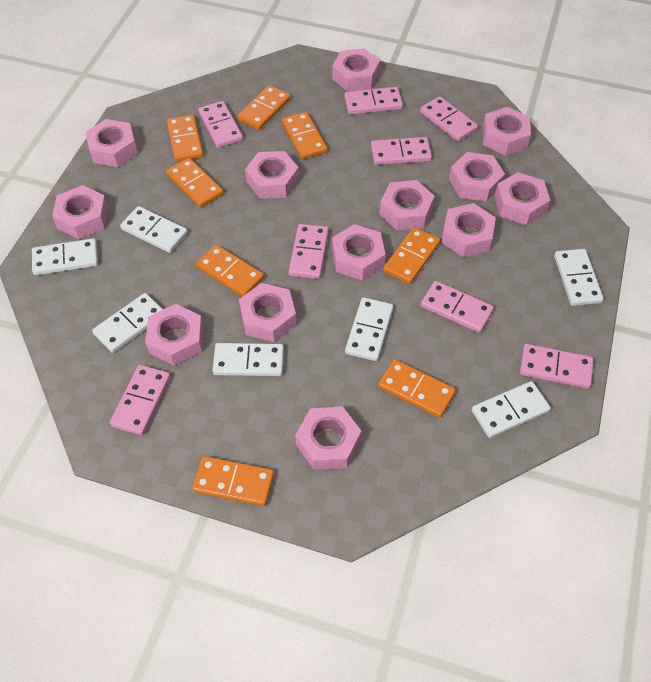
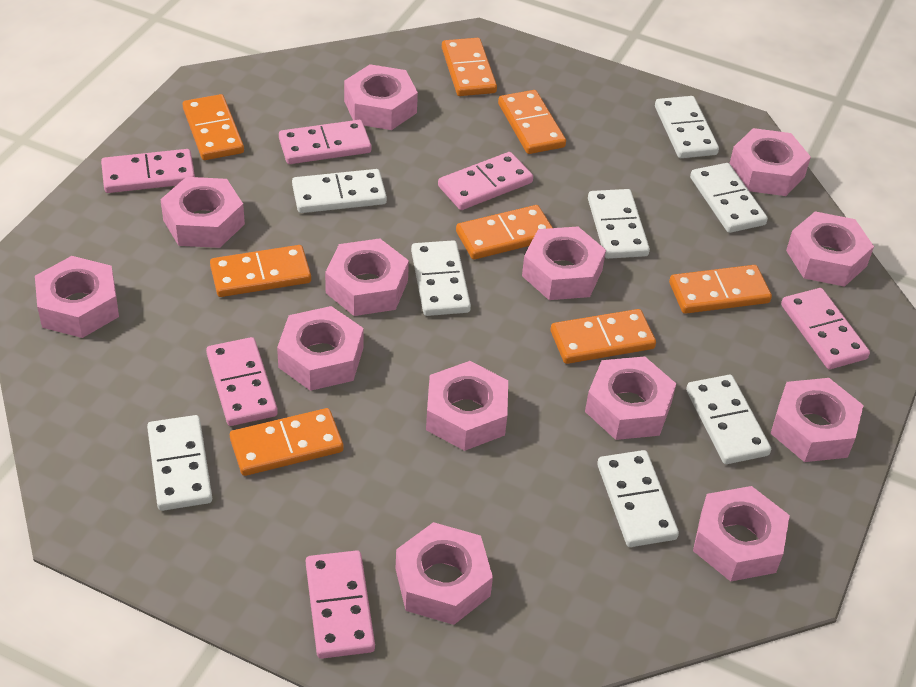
pink domino: [110,365,171,435] [198,101,243,148] [289,224,329,279] [344,87,403,115] [371,137,432,165] [420,96,478,142] [421,281,494,333] [520,344,593,389] = 8 -> [101,149,195,193] [206,337,278,426] [279,120,371,164] [306,550,375,659] [438,152,533,210] [781,288,870,369] = 6
white domino: [32,238,98,275] [92,293,163,353] [120,206,188,253] [212,343,284,376] [345,297,393,361] [472,381,551,438] [554,249,603,306] = 7 -> [147,415,212,511] [292,169,387,213] [411,240,471,316] [588,189,650,259] [597,450,679,547] [655,96,719,158] [686,375,771,464] [690,163,768,233] = 8

